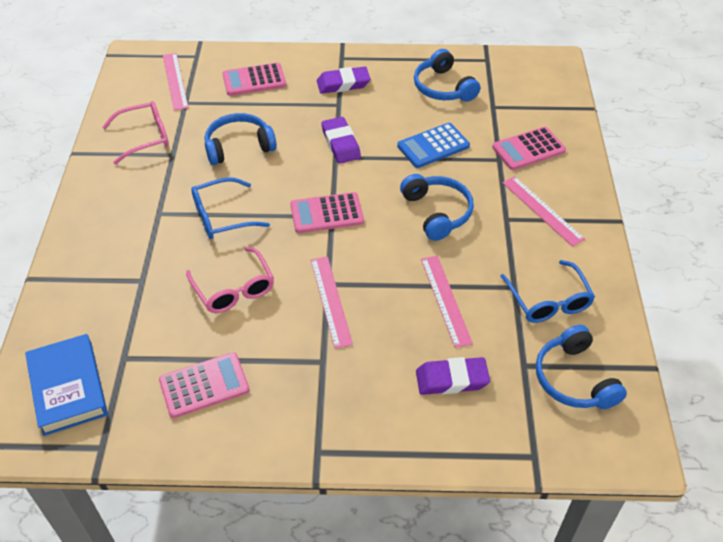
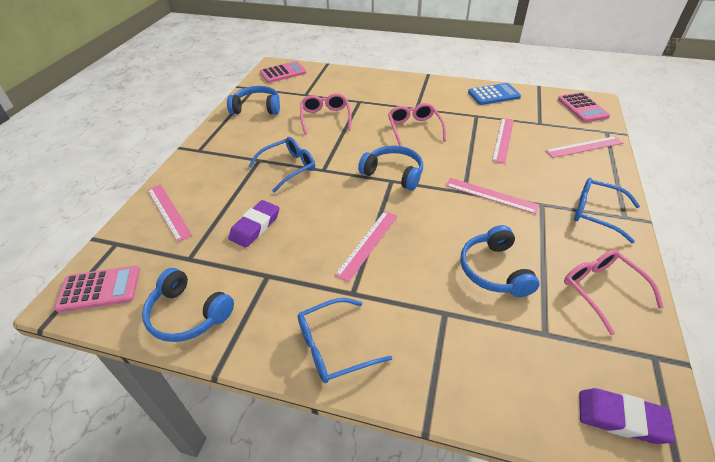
blue book: [25,334,108,436] = 1 -> none = 0
blue glasses: [191,177,270,239] [500,260,595,323] = 2 -> [248,137,315,193] [298,298,392,383] [574,178,640,243] = 3
pink calculator: [159,352,250,418] [222,63,286,96] [290,192,364,233] [492,127,566,170] = 4 -> [54,266,140,313] [260,61,307,83] [558,92,610,122] = 3
pink glasses: [102,101,169,164] [186,247,274,313] = 2 -> [300,93,352,134] [388,103,446,146] [564,250,664,335] = 3
pink ruler: [163,53,189,111] [311,256,353,349] [421,256,473,348] [503,176,585,247] = 4 -> [147,185,192,242] [334,211,398,282] [445,178,539,214] [492,118,514,164] [545,136,623,158] = 5
purple eraser: [317,67,371,94] [321,117,361,164] [416,357,490,395] = 3 -> [228,200,279,248] [579,388,675,444] = 2

